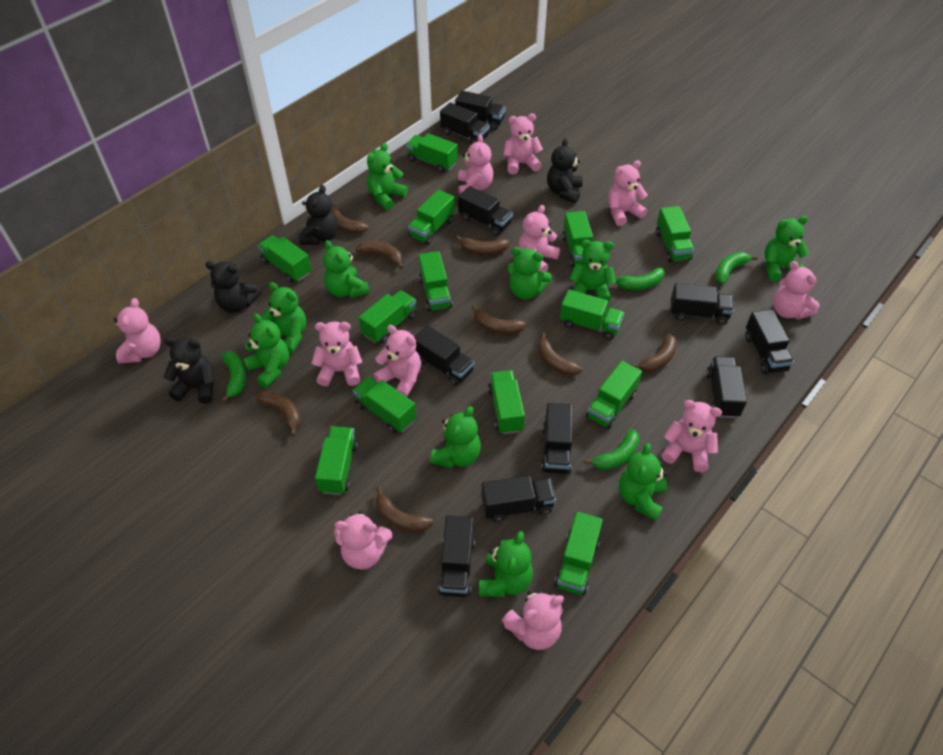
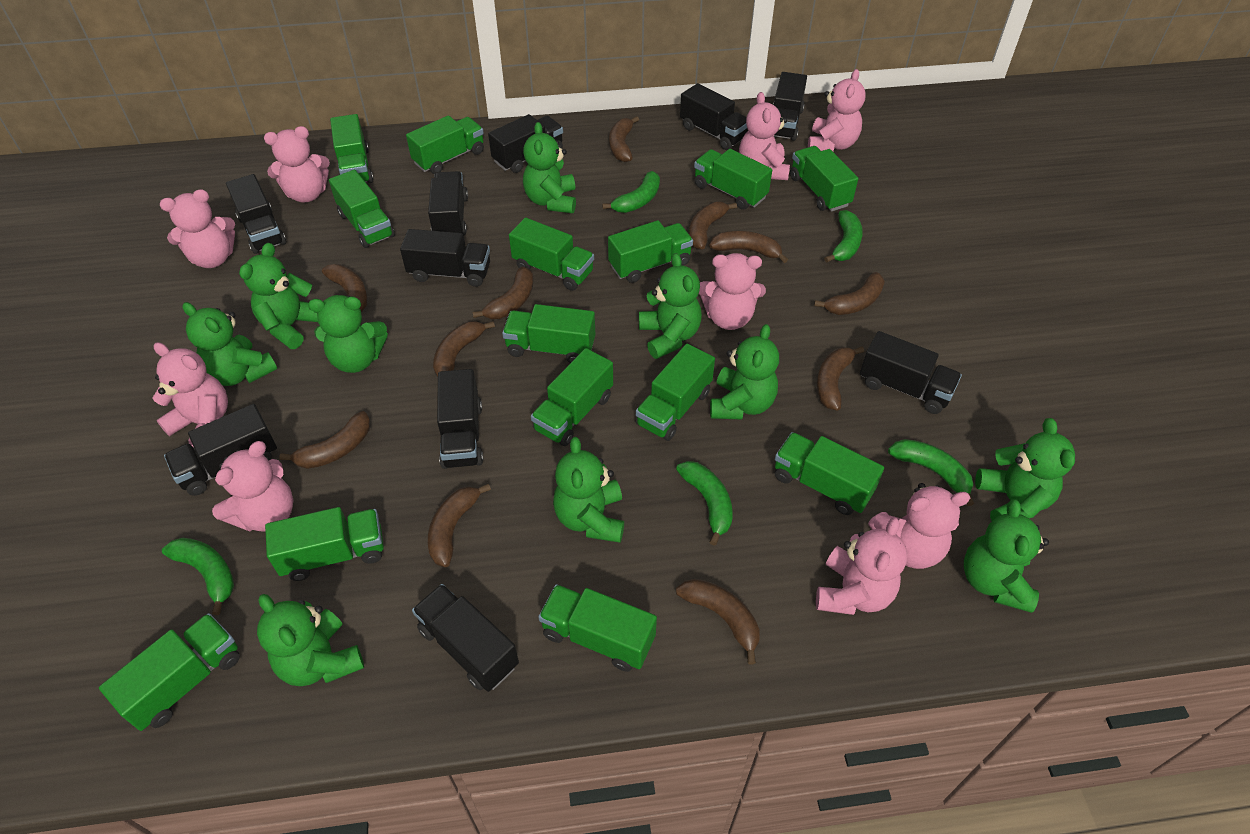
black teddy bear: [164,337,215,404] [205,261,261,313] [299,185,338,245] [547,138,583,203] = 4 -> none = 0
brown banana: [256,391,301,436] [331,203,369,234] [356,241,403,269] [376,487,433,532] [456,235,510,255] [472,305,527,334] [537,332,582,376] [631,334,677,372] = 8 -> [279,411,370,469] [322,264,367,312] [428,484,491,567] [433,321,495,377] [472,267,533,319] [609,116,639,162] [676,579,759,665] [689,202,737,250] [709,231,788,263] [814,272,885,315] [817,347,864,411] = 11
green banana: [221,351,246,403] [584,429,640,470] [615,268,665,290] [715,252,758,284] = 4 -> [162,538,234,615] [602,171,660,213] [676,461,733,546] [824,210,863,263] [888,439,974,506] = 5
green truck: [258,235,311,283] [315,426,358,495] [353,376,416,433] [359,290,417,343] [406,133,458,173] [408,190,455,245] [419,251,452,312] [488,370,525,434] [554,512,603,595] [560,289,624,340] [562,211,593,267] [586,361,642,429] [656,206,694,262] = 13 -> [99,613,240,731] [265,507,384,581] [329,170,395,248] [330,114,374,183] [406,115,484,174] [502,304,595,363] [509,218,594,291] [531,348,613,446] [538,584,657,672] [608,220,693,283] [635,344,715,441] [694,149,772,210] [775,432,884,515] [790,146,858,211] = 14
pink teddy bear: [114,298,161,364] [311,322,362,387] [334,511,392,570] [374,325,421,397] [458,134,493,195] [502,590,564,650] [503,113,543,175] [519,205,560,272] [608,160,648,226] [661,400,722,472] [773,261,820,319] = 11 -> [153,342,228,448] [160,189,235,268] [212,441,294,532] [264,126,330,203] [699,253,766,330] [739,92,790,180] [808,69,866,151] [816,518,907,615] [868,483,970,569] = 9

